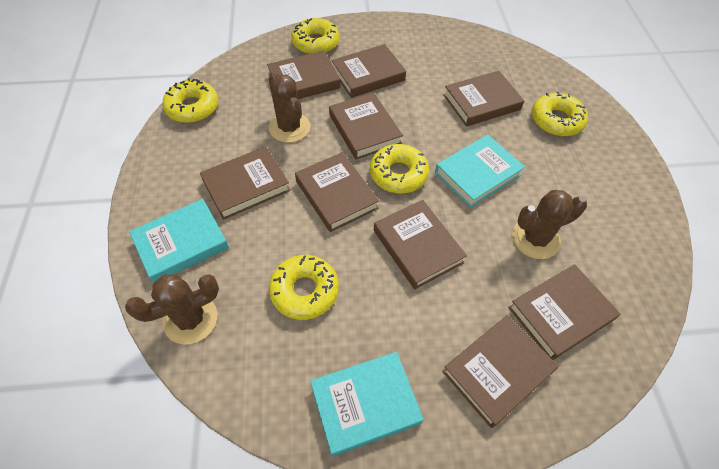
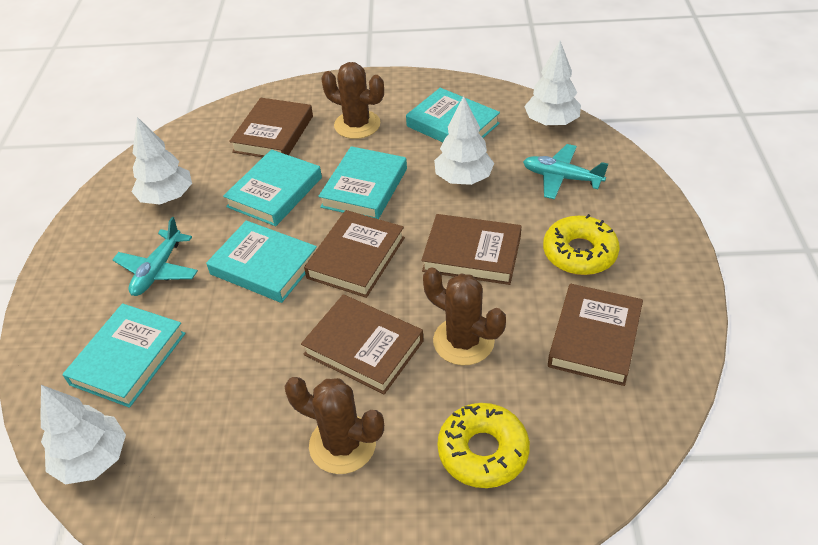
brown book: [200,146,290,220] [267,51,340,99] [295,152,379,232] [329,93,403,159] [331,44,406,98] [374,200,467,289] [442,315,558,428] [443,71,524,127] [508,264,620,360] = 9 -> [229,98,313,157] [301,294,424,394] [304,210,405,298] [421,214,521,285] [548,284,643,386] = 5
turquoise book: [129,199,229,283] [310,352,424,456] [435,135,525,208] = 3 -> [62,303,186,408] [206,220,317,303] [223,149,322,226] [318,146,407,219] [406,88,500,142] = 5
turquoise plane: none = 0 -> [112,217,198,296] [523,144,608,200] = 2
white tree: none = 0 -> [40,385,126,485] [131,117,192,204] [434,96,494,185] [524,41,581,127] = 4
yellow donut: [162,78,218,123] [269,255,339,320] [291,18,340,54] [370,144,429,194] [532,91,588,136] = 5 -> [437,403,530,488] [543,214,620,275] = 2

